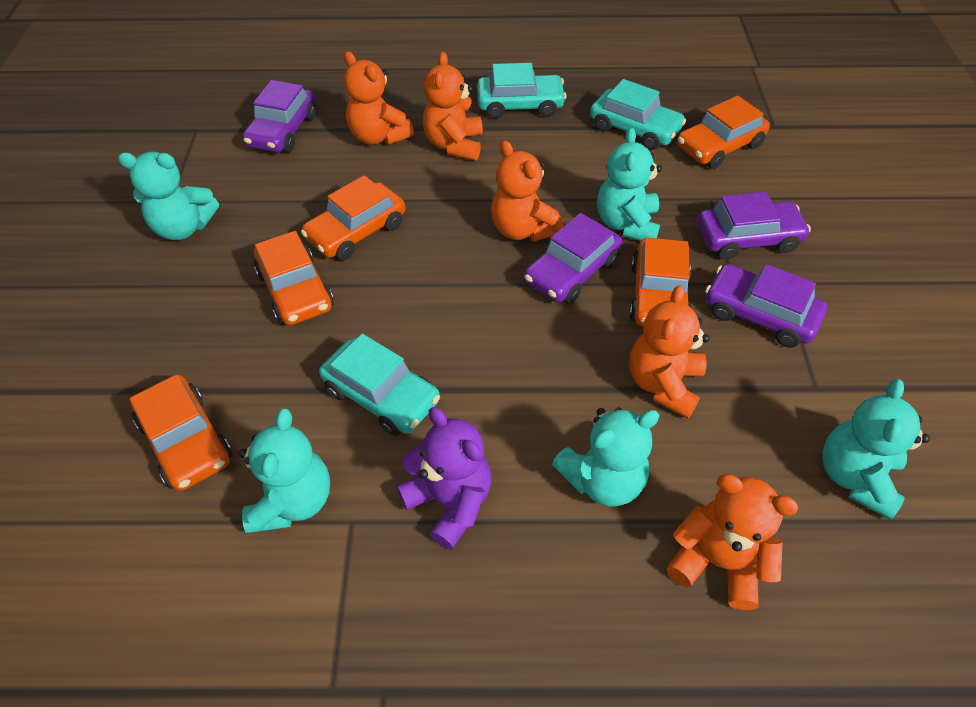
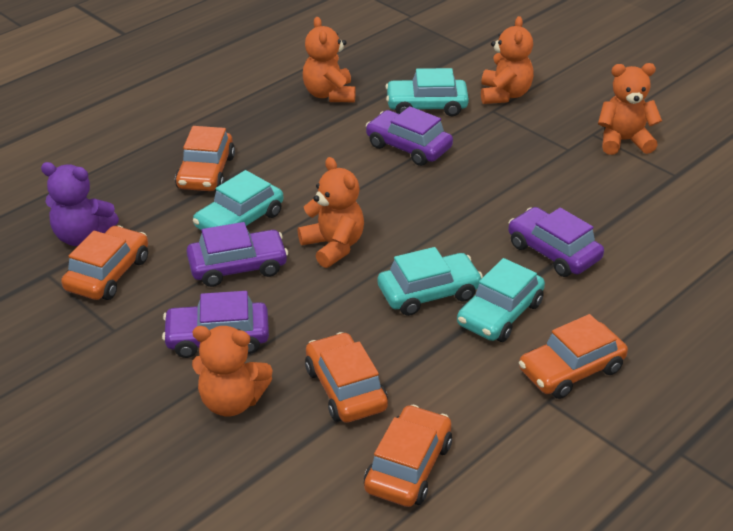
turquoise car: [319,334,440,436] [477,63,566,119] [590,79,686,150] = 3 -> [193,170,283,230] [378,247,483,316] [385,68,469,116] [457,258,545,342] = 4
turquoise teddy bear: [118,152,219,240] [239,408,330,533] [552,407,660,507] [597,128,662,241] [823,379,930,520] = 5 -> none = 0

